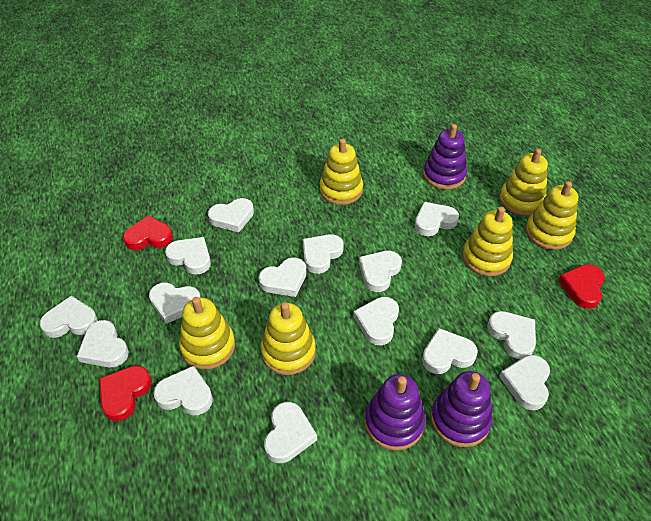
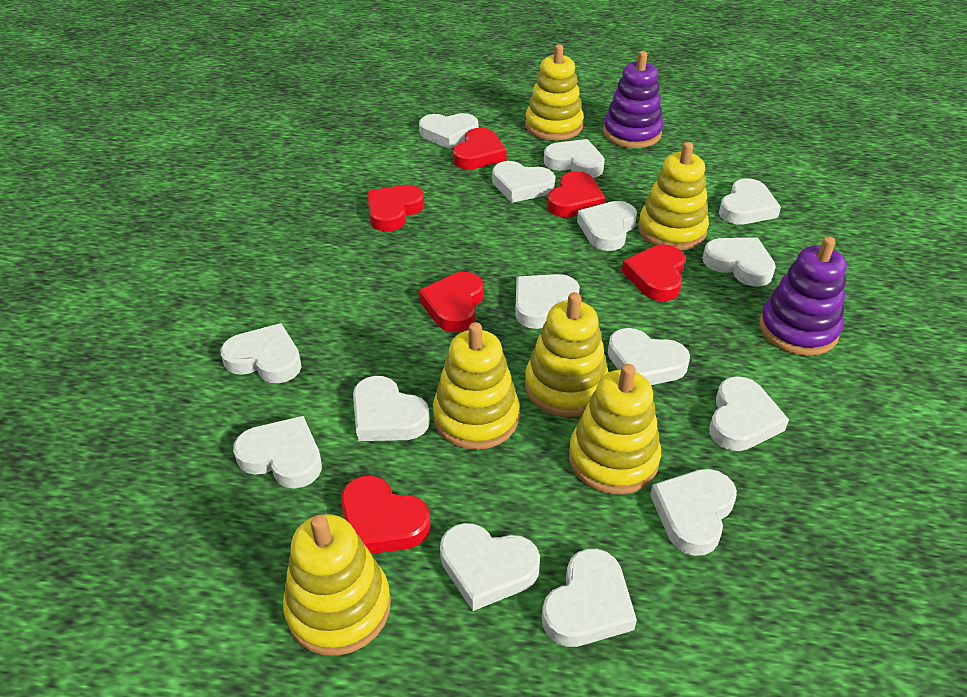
purple stacking toy: [365,374,425,451] [423,124,467,190] [431,371,492,447] = 3 -> [603,51,663,148] [759,236,847,356] = 2
red heart: [99,366,152,421] [123,215,173,250] [558,264,605,309] = 3 -> [341,476,430,554] [368,185,424,231] [419,272,483,332] [453,128,507,169] [547,171,606,217] [622,245,685,301] = 6

